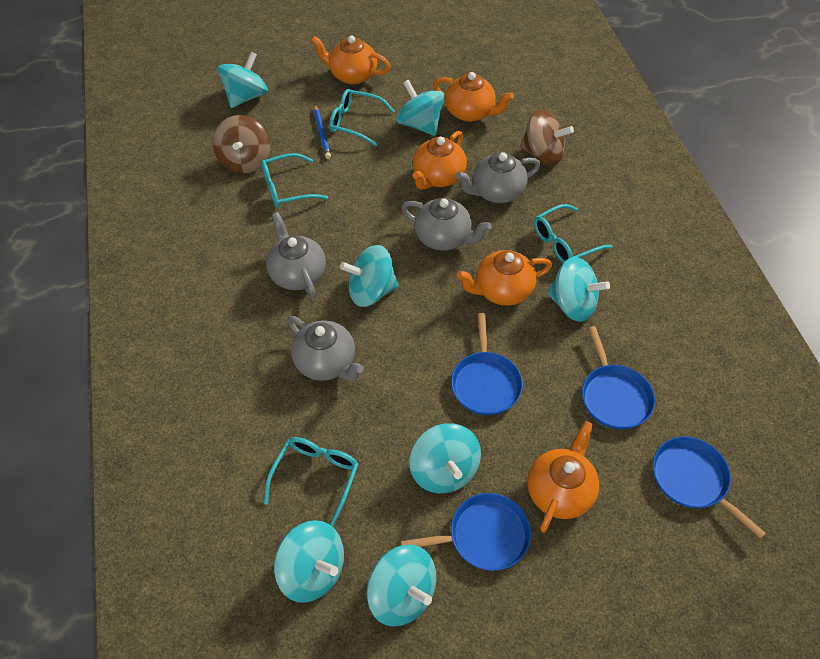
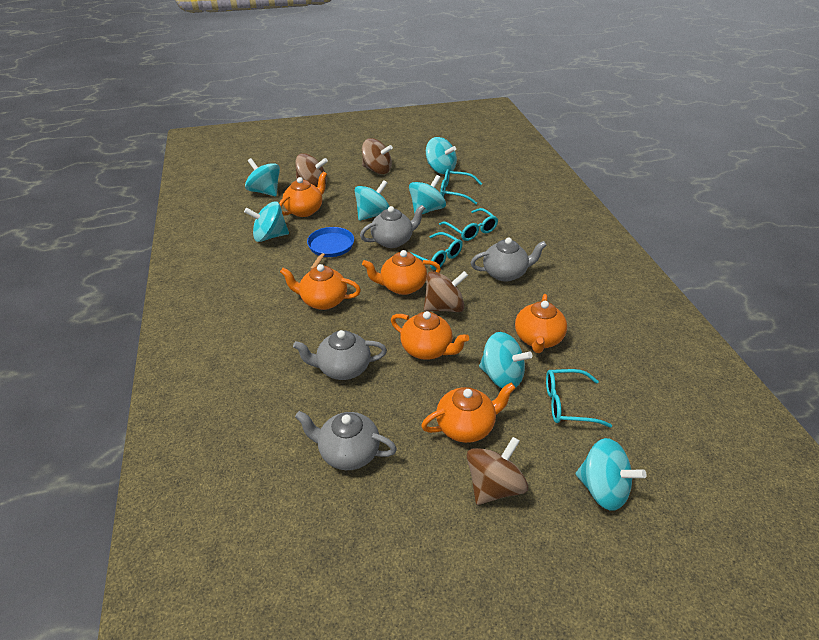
blue pan: [401,493,531,571] [451,313,523,415] [582,326,655,429] [653,437,766,539] = 4 -> [307,227,354,270] = 1
blue pencil: [314,105,331,159] = 1 -> none = 0
brown spinning top: [213,115,270,174] [520,110,574,166] = 2 -> [295,153,328,187] [362,138,393,174] [424,271,468,312] [467,437,528,505] = 4
orange teapot: [311,35,391,85] [412,131,467,190] [433,72,514,122] [456,250,552,306] [527,421,599,533] = 5 -> [279,171,327,217] [280,264,361,310] [362,250,441,295] [391,311,469,360] [421,383,515,443] [515,294,567,353] = 6

